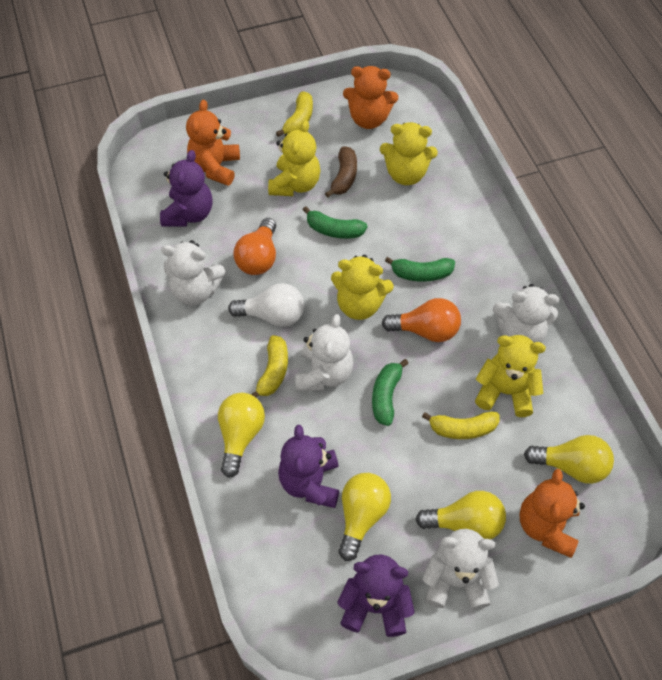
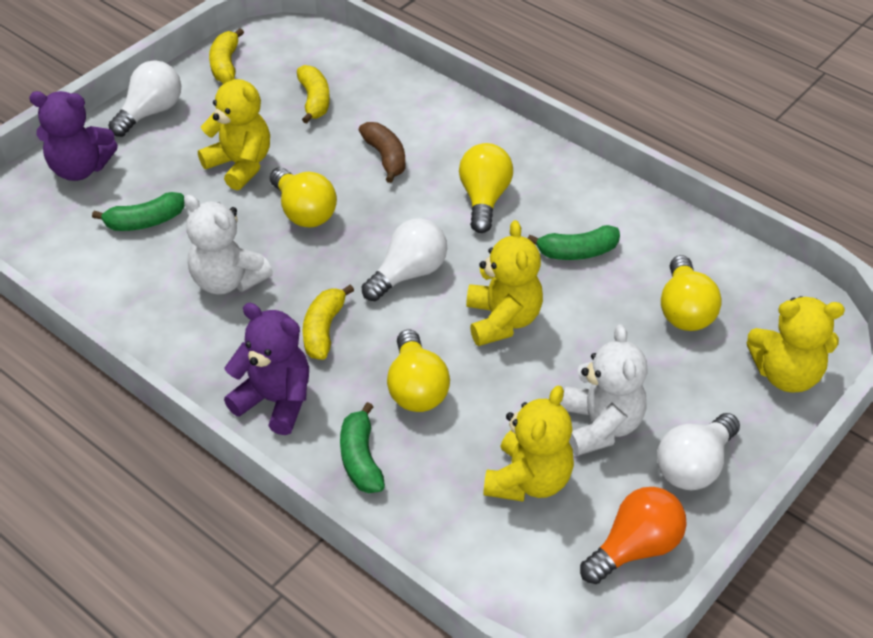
orange light bulb: [234,218,276,275] [382,298,461,342] = 2 -> [580,487,687,584] = 1
orange teddy bear: [186,100,240,186] [343,66,398,129] [519,469,585,558] = 3 -> none = 0
purple teddy bear: [160,150,213,227] [278,425,339,508] [337,555,414,637] = 3 -> [29,91,118,181] [224,303,309,435] = 2
white light bulb: [228,283,304,327] = 1 -> [108,60,181,137] [362,218,447,301] [657,413,740,490] = 3
white teddy bear: [161,240,226,305] [295,314,353,391] [422,529,499,610] [493,284,559,343] = 4 -> [184,195,273,295] [563,324,648,456] = 2

